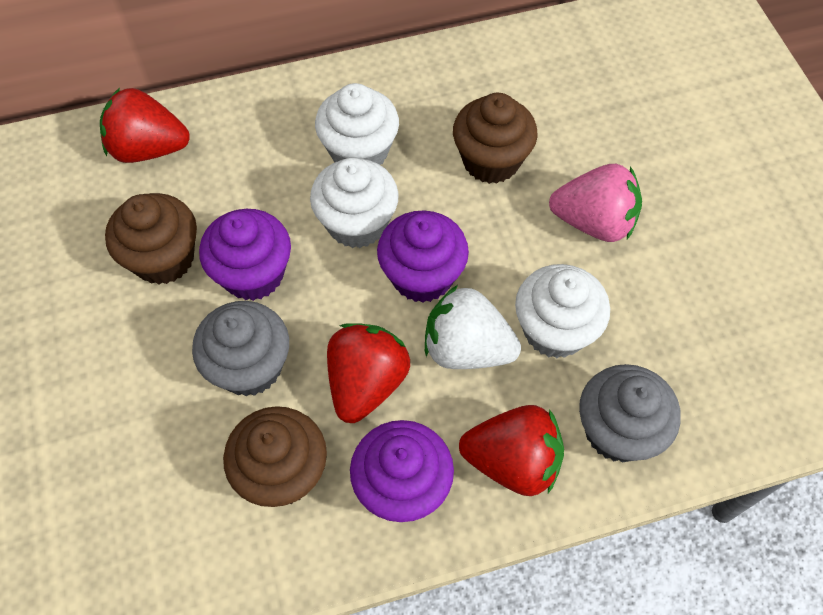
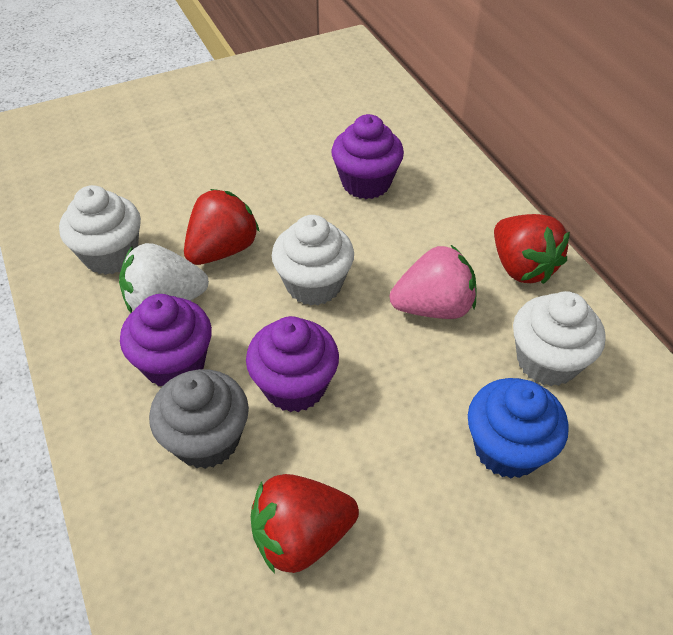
blue cupcake: none = 0 -> [468,378,569,478] = 1
brown cupcake: [105,193,197,285] [223,406,327,507] [453,93,538,184] = 3 -> none = 0
grey cupcake: [192,301,289,396] [579,364,681,463] = 2 -> [149,369,249,469] = 1

